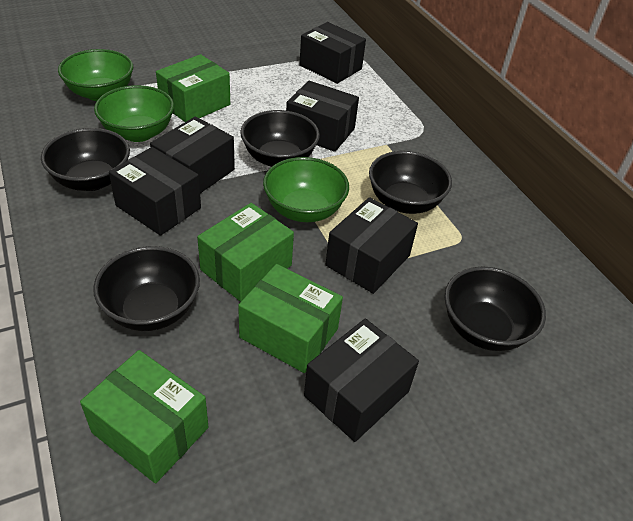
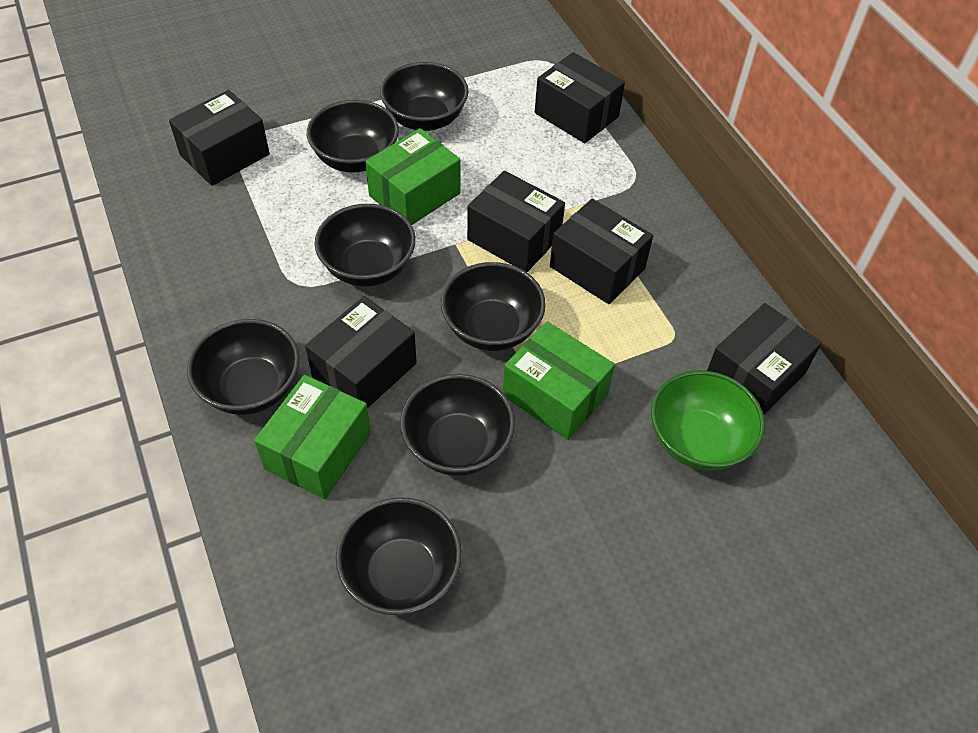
black bowl: [41,128,130,191] [93,246,200,331] [240,110,320,167] [369,151,452,214] [444,267,546,351] = 5 -> [187,319,300,415] [307,100,399,173] [315,204,416,287] [336,497,462,615] [380,62,469,131] [400,374,515,476] [441,262,546,351] = 7
green bowl: [58,49,133,101] [94,85,174,142] [263,157,349,222] = 3 -> [651,371,765,471] = 1
green box: [80,350,209,483] [156,54,230,122] [197,203,294,302] [238,264,343,373] = 4 -> [254,375,371,499] [365,128,460,225] [503,321,615,440] = 3

